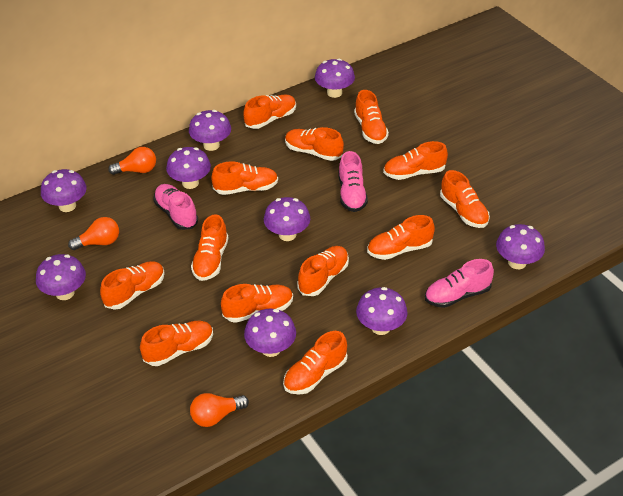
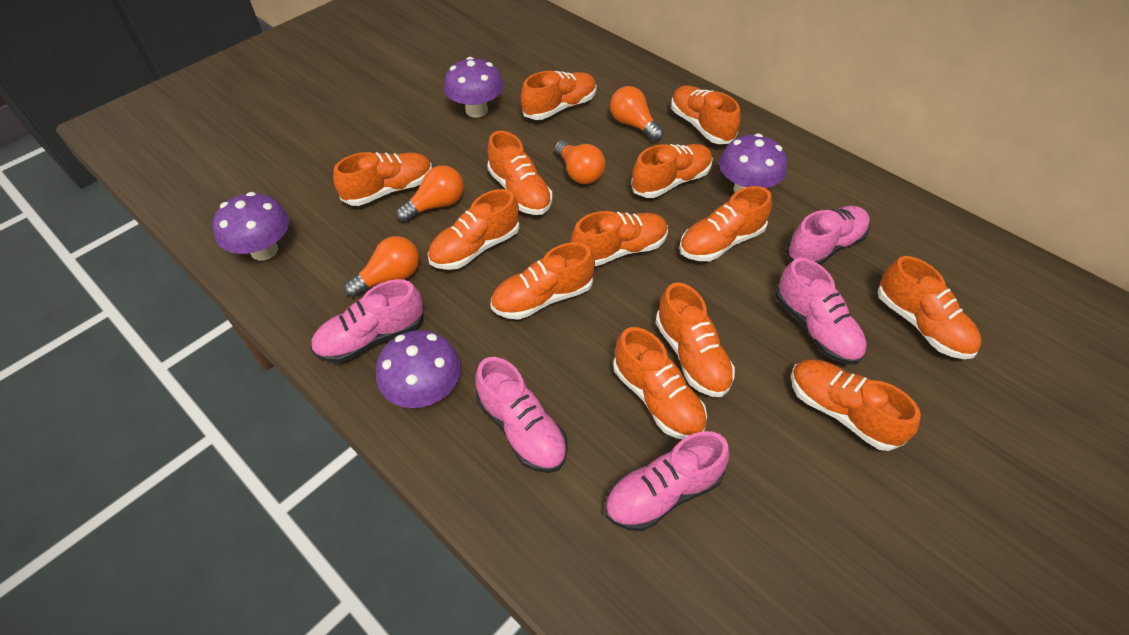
orange light bulb: [68,217,119,250] [108,147,156,175] [190,393,249,427] = 3 -> [344,236,419,297] [396,165,464,222] [554,140,605,184] [610,86,664,141] = 4
pink shoe: [153,184,198,230] [338,151,368,212] [425,259,494,308] = 3 -> [311,279,424,363] [475,357,568,473] [605,431,729,531] [776,258,867,365] [786,206,870,265] = 5
purple mushroom: [36,254,86,300] [41,169,87,212] [166,147,211,189] [189,110,231,151] [244,309,296,357] [264,197,310,241] [315,59,355,98] [356,287,408,335] [496,224,545,269] = 9 -> [213,192,289,260] [376,330,461,408] [444,57,504,118] [719,133,787,193] = 4

